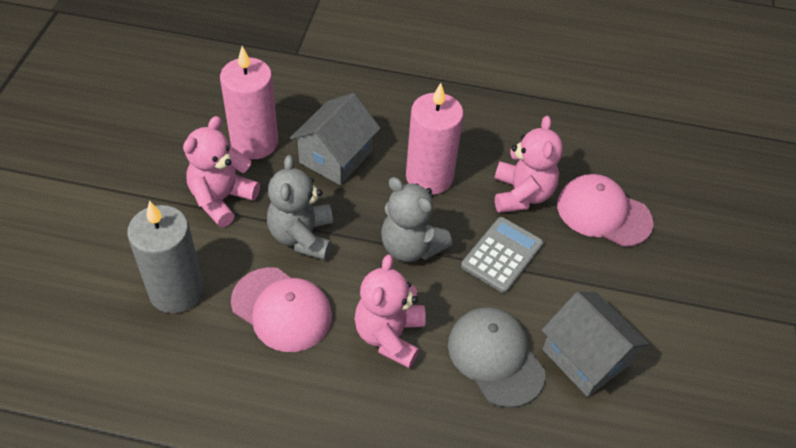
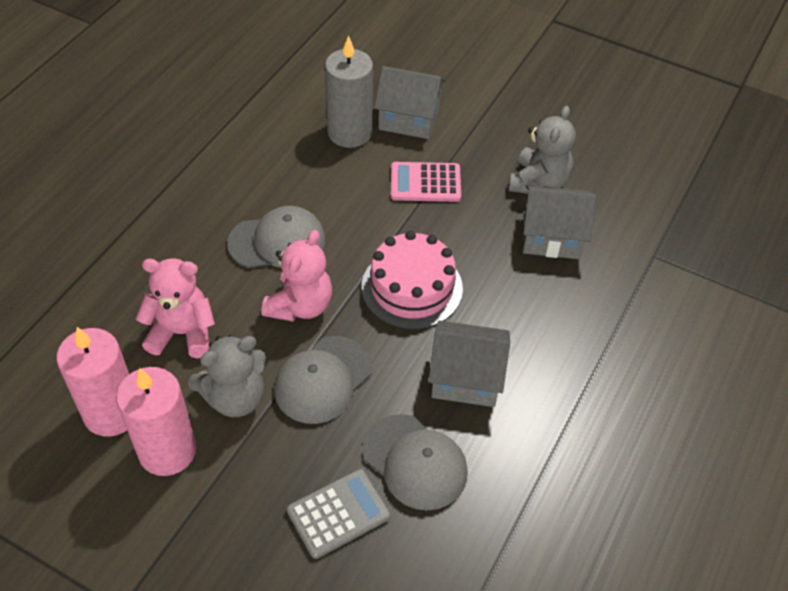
grey cap: [448,307,545,408] = 1 -> [227,206,325,268] [274,336,372,424] [363,414,468,511] = 3
grey house: [290,93,380,185] [542,292,649,397] = 2 -> [374,66,446,139] [428,321,510,407] [523,185,596,259] = 3
pink cake: none = 0 -> [362,231,463,329] = 1
pink calculator: none = 0 -> [391,162,461,202] = 1
pink cap: [231,267,332,352] [557,174,654,247] = 2 -> none = 0
pink teddy bear: [183,116,260,227] [355,254,426,368] [494,116,563,213] = 3 -> [136,258,215,358] [262,230,332,322] = 2

